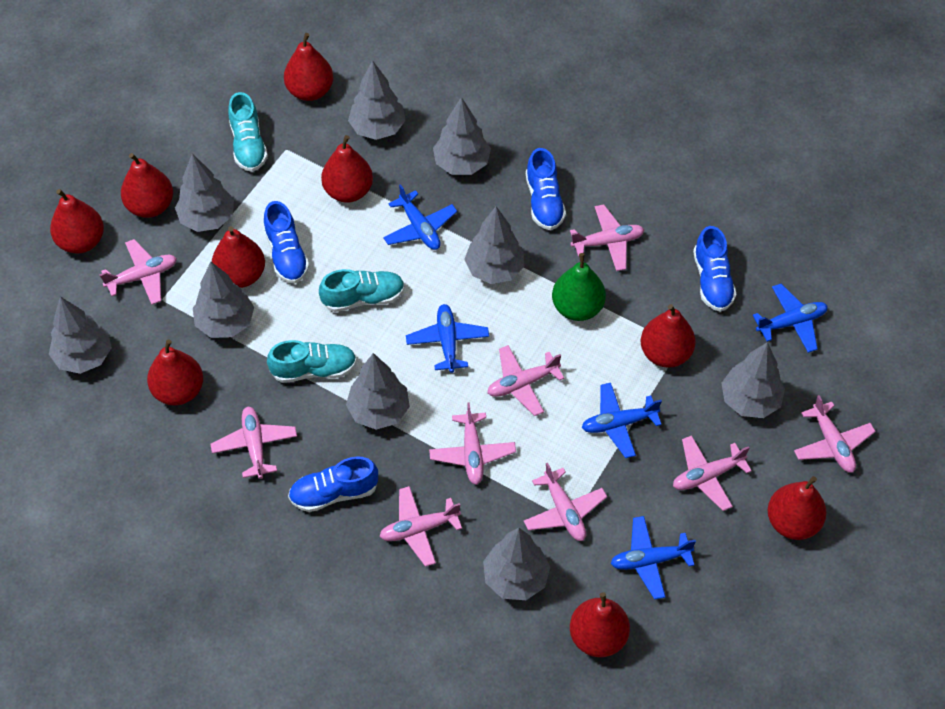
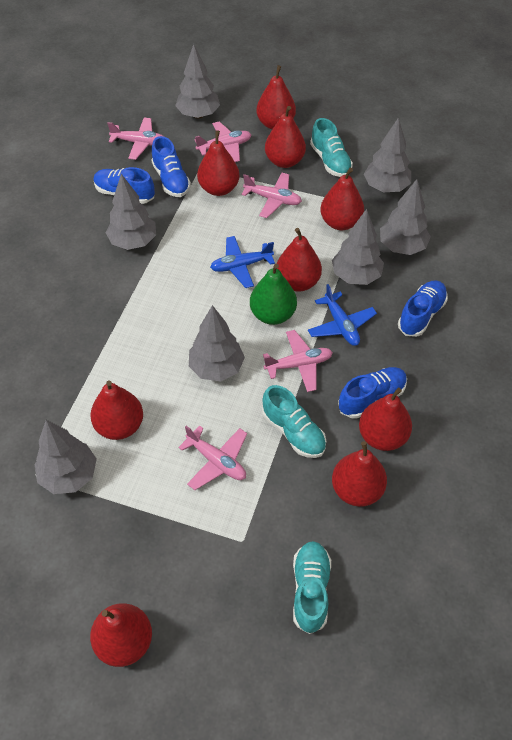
blue plane: [383,184,457,250] [406,304,489,373] [582,383,662,458] [610,516,696,600] [753,284,828,353] = 5 -> [210,236,275,288] [308,284,377,346] = 2
grey tree: [49,297,112,374] [175,154,234,232] [193,262,254,338] [346,353,410,430] [348,60,406,140] [433,97,491,175] [464,206,524,284] [483,528,550,600] [722,342,785,418] = 9 -> [35,420,97,494] [106,174,156,250] [175,44,220,119] [189,305,245,381] [332,209,384,285] [364,117,411,192] [380,179,431,255] = 7
pink plane: [99,239,177,305] [211,407,297,479] [379,486,462,567] [429,402,516,485] [487,345,564,416] [524,463,607,541] [570,204,644,271] [673,435,752,511] [794,395,876,473] = 9 -> [107,118,164,160] [178,426,247,490] [194,121,252,162] [241,173,302,218] [263,330,333,392] = 5

